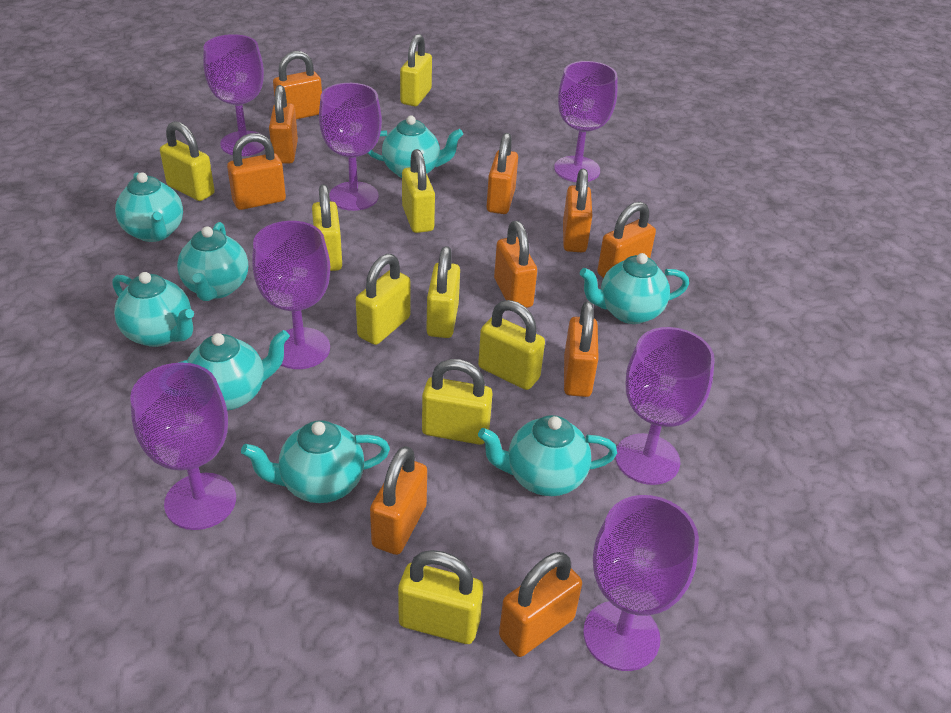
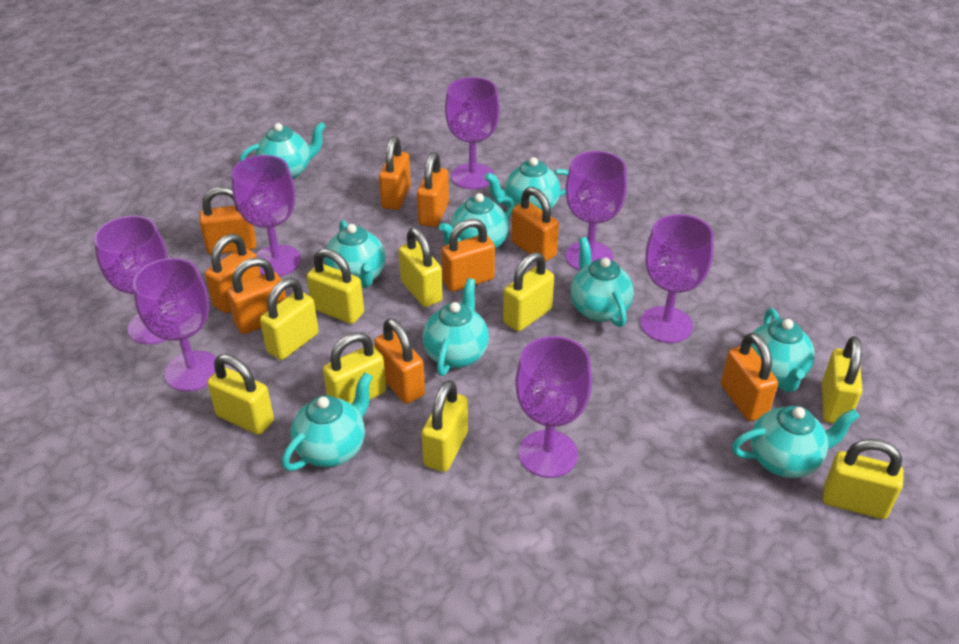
orange padlock: [227,133,286,210] [269,85,298,164] [273,51,322,119] [370,446,427,555] [487,133,518,214] [494,221,537,308] [499,552,582,657] [563,169,592,252] [564,301,599,397] [597,202,656,278] = 10 -> [199,187,256,255] [205,234,261,313] [227,257,286,334] [374,318,425,404] [379,136,411,210] [417,152,449,227] [441,219,495,292] [511,187,559,262] [721,333,778,421] = 9
turquoise teapot: [112,272,194,347] [115,172,183,242] [177,222,248,301] [178,330,290,411] [241,420,390,503] [368,115,463,178] [478,415,617,496] [579,253,689,324] = 8 -> [240,122,326,179] [282,372,373,471] [324,220,385,288] [423,278,489,376] [439,193,514,249] [484,157,569,210] [570,237,634,327] [732,406,860,478] [751,308,815,392] = 9

